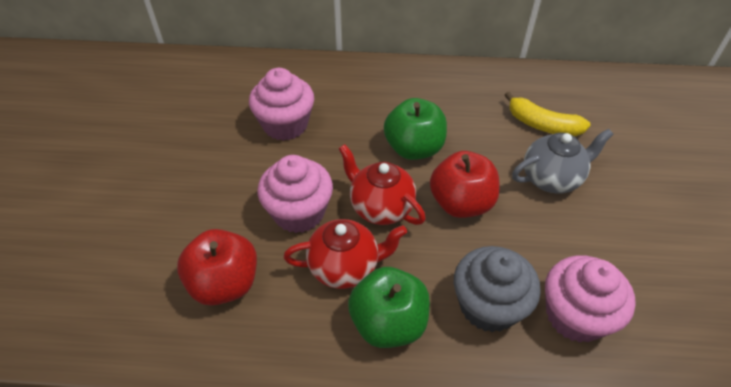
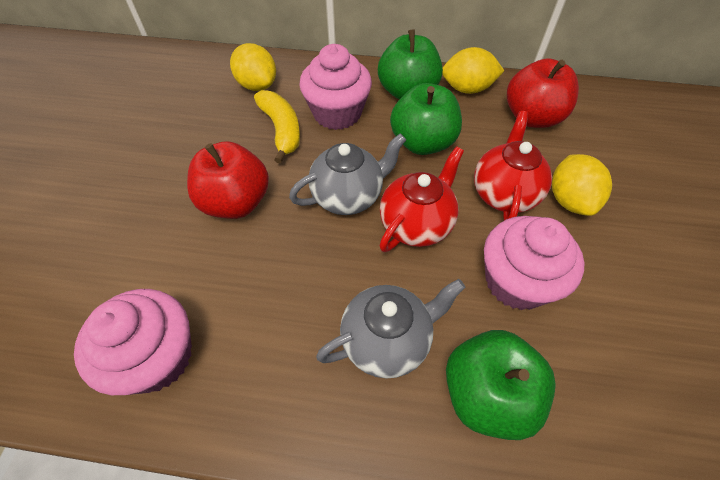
green apple: [348,267,430,348] [384,98,447,160] = 2 -> [378,29,443,100] [390,83,462,155] [446,330,556,440] = 3
grey cupcake: [454,246,541,332] = 1 -> none = 0
grey teapot: [512,129,614,193] = 1 -> [289,134,406,215] [316,279,466,379] = 2
yellow lemon: none = 0 -> [230,43,276,91] [442,47,504,94] [552,154,612,216] = 3

